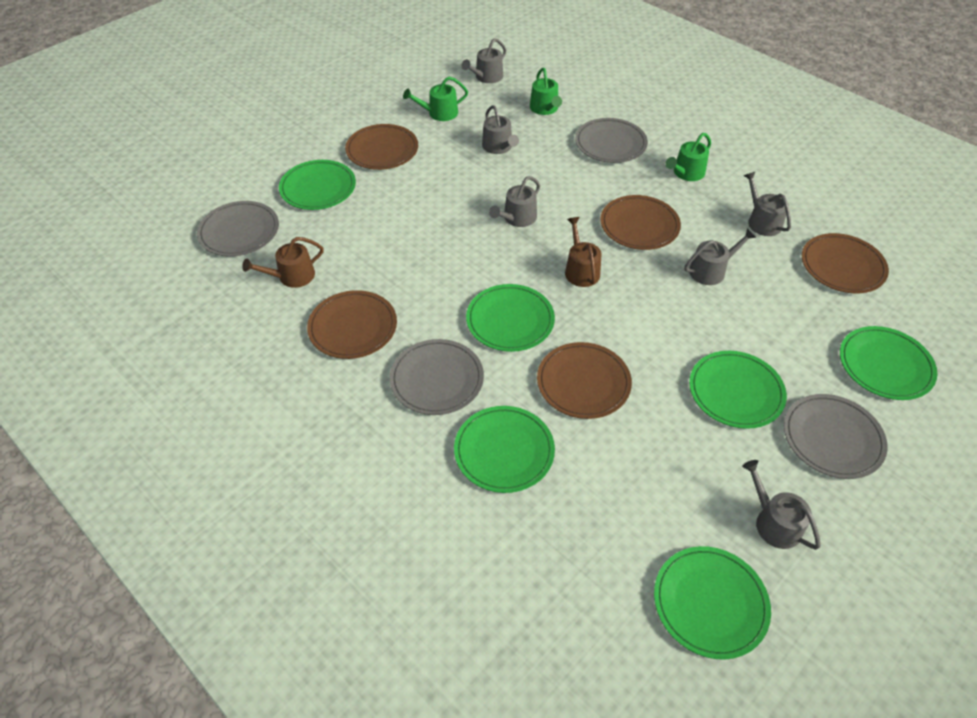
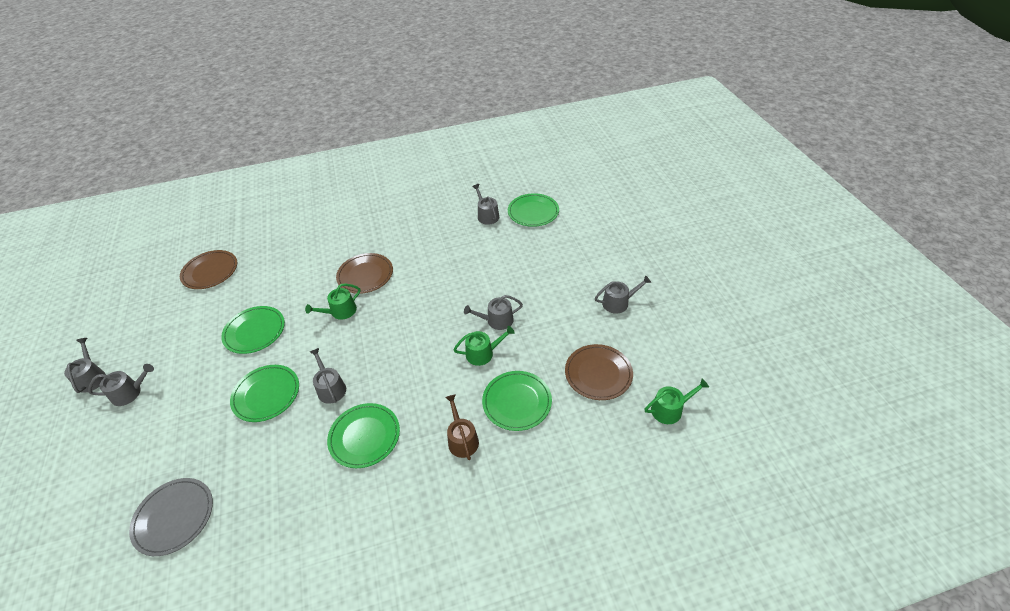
brown plate: [307,290,397,359] [345,124,418,170] [537,342,632,419] [600,195,681,250] [802,233,889,293] = 5 -> [180,250,237,289] [336,253,393,294] [565,344,633,400] = 3
brown watering can: [242,237,324,288] [565,217,602,287] = 2 -> [445,394,479,460] = 1
green plate: [279,160,356,210] [454,406,555,493] [466,284,555,352] [654,546,771,660] [689,351,787,429] [840,326,938,400] = 6 -> [221,306,285,354] [230,365,299,422] [327,403,400,468] [482,371,552,431] [508,193,559,227] = 5
grey plate: [197,201,279,256] [390,339,484,415] [575,118,648,163] [784,394,888,479] = 4 -> [129,478,213,556] = 1

